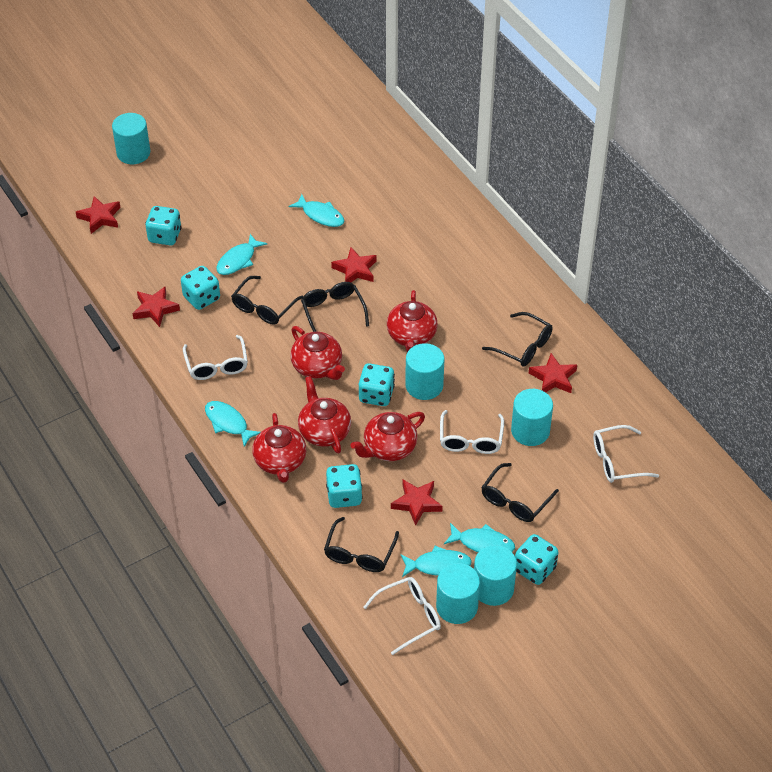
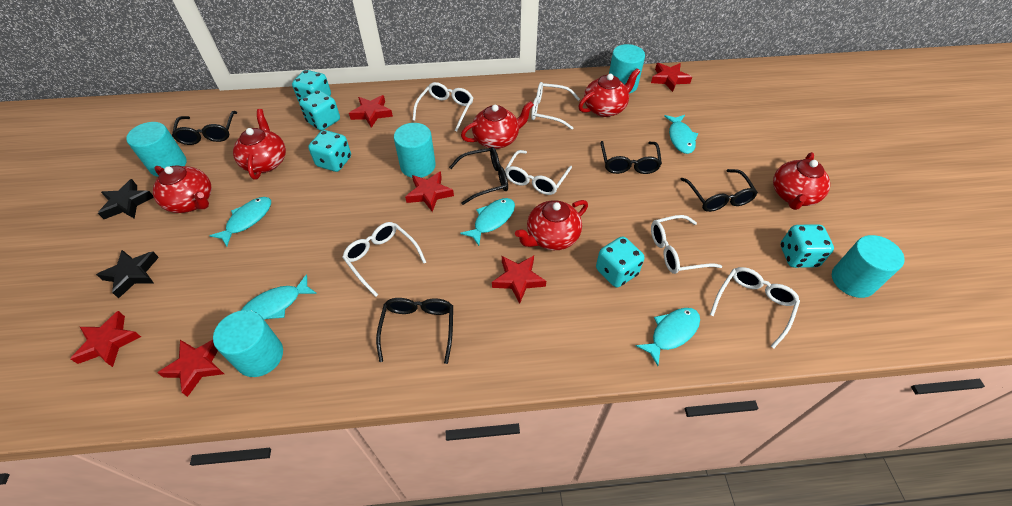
black star: none = 0 -> [96,250,159,298] [98,179,154,219] = 2
red star: [76,196,121,234] [132,286,180,327] [331,247,377,282] [391,480,443,526] [529,353,577,393] = 5 -> [70,311,141,367] [157,340,224,397] [349,95,393,128] [405,171,454,212] [492,256,546,304] [651,63,692,92] = 6
red teapot: [252,413,306,483] [290,326,345,380] [298,376,351,454] [351,412,425,461] [387,290,438,352] = 5 -> [153,165,212,213] [233,109,286,179] [461,101,534,149] [515,200,588,250] [579,68,640,117] [773,152,830,210] = 6
white glasses: [183,335,248,380] [363,577,441,655] [440,410,504,454] [593,425,659,483] = 4 -> [342,222,426,297] [413,82,473,132] [505,150,572,195] [531,82,580,130] [651,215,722,274] [710,267,800,348] = 6

